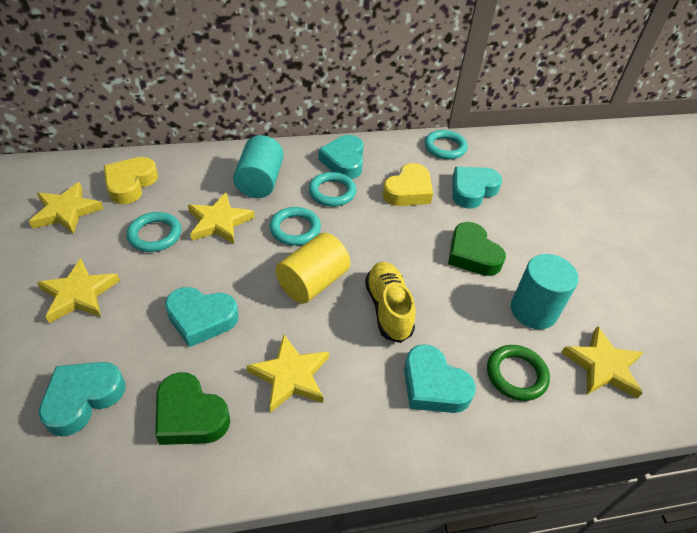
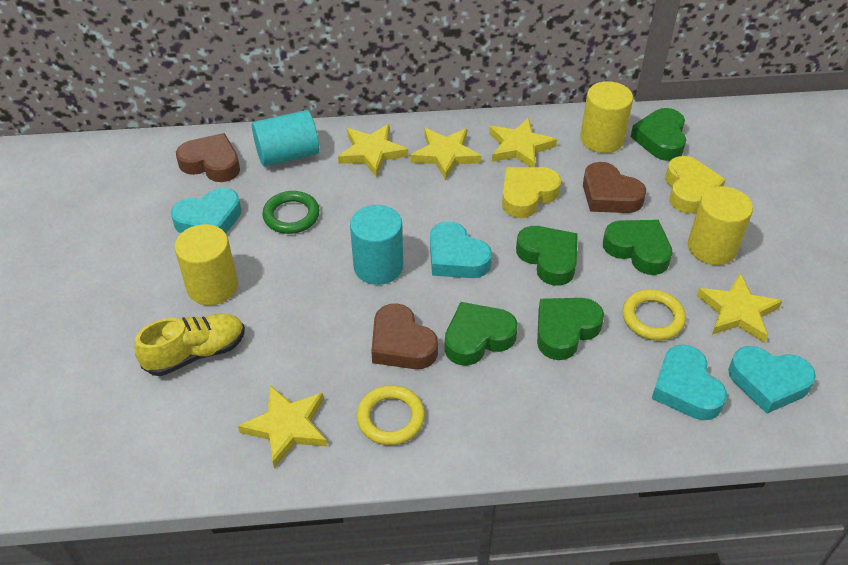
brown heart: none = 0 -> [176,133,240,182] [371,303,438,369] [583,162,646,213] = 3
green heart: [155,372,230,445] [448,222,506,276] = 2 -> [444,302,518,366] [516,226,578,286] [537,298,604,360] [603,220,673,275] [631,108,686,161] = 5
turquoise heart: [39,362,125,436] [165,287,239,347] [319,135,364,179] [404,344,476,413] [452,167,502,209] = 5 -> [171,188,242,233] [430,221,492,278] [651,345,727,420] [728,346,816,414] = 4
turquoise ring: [127,212,181,252] [270,207,321,246] [309,172,356,206] [424,130,468,159] = 4 -> none = 0
yellow cylinder: [275,233,350,304] = 1 -> [174,224,238,305] [580,81,633,153] [688,186,753,265] = 3
yellow ring: none = 0 -> [356,385,425,445] [622,289,686,340] = 2

